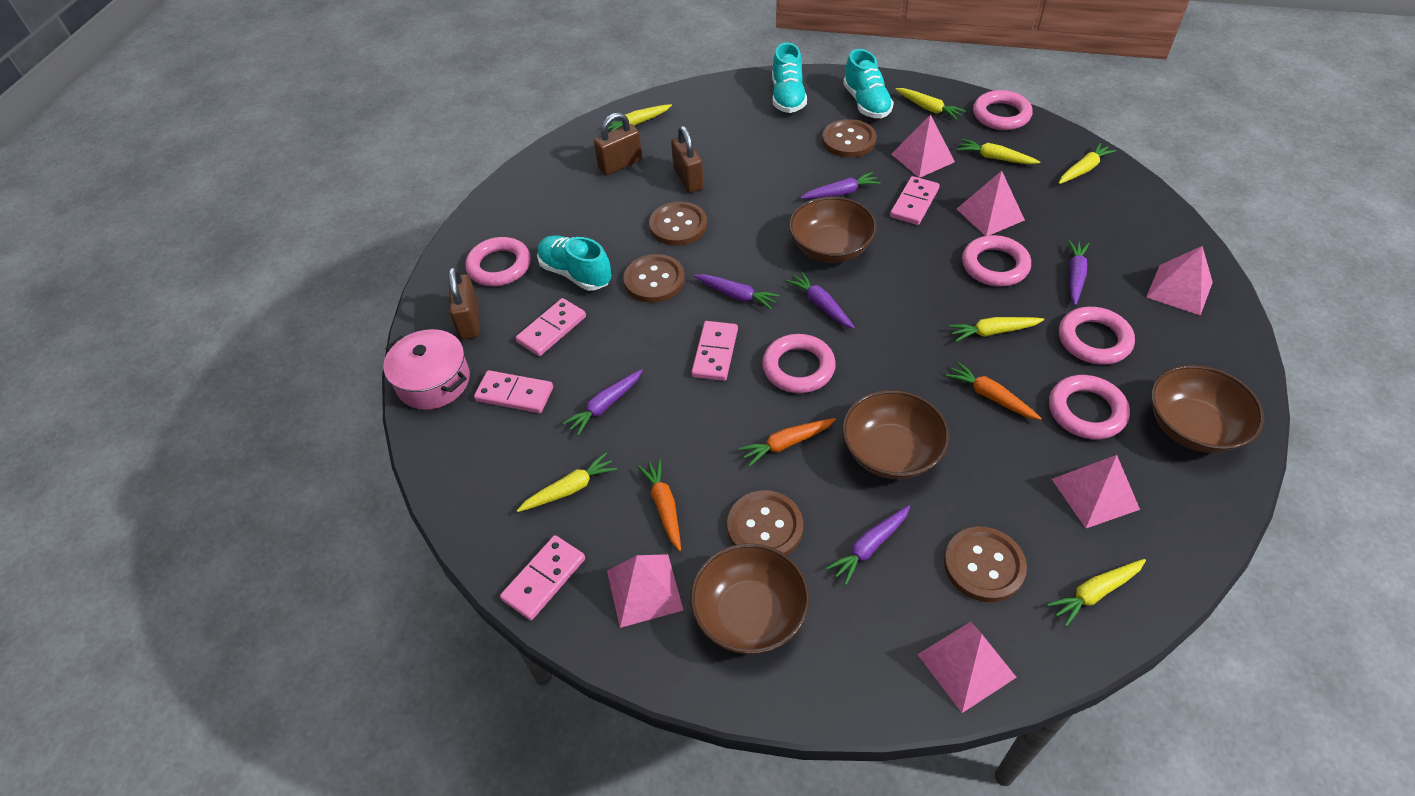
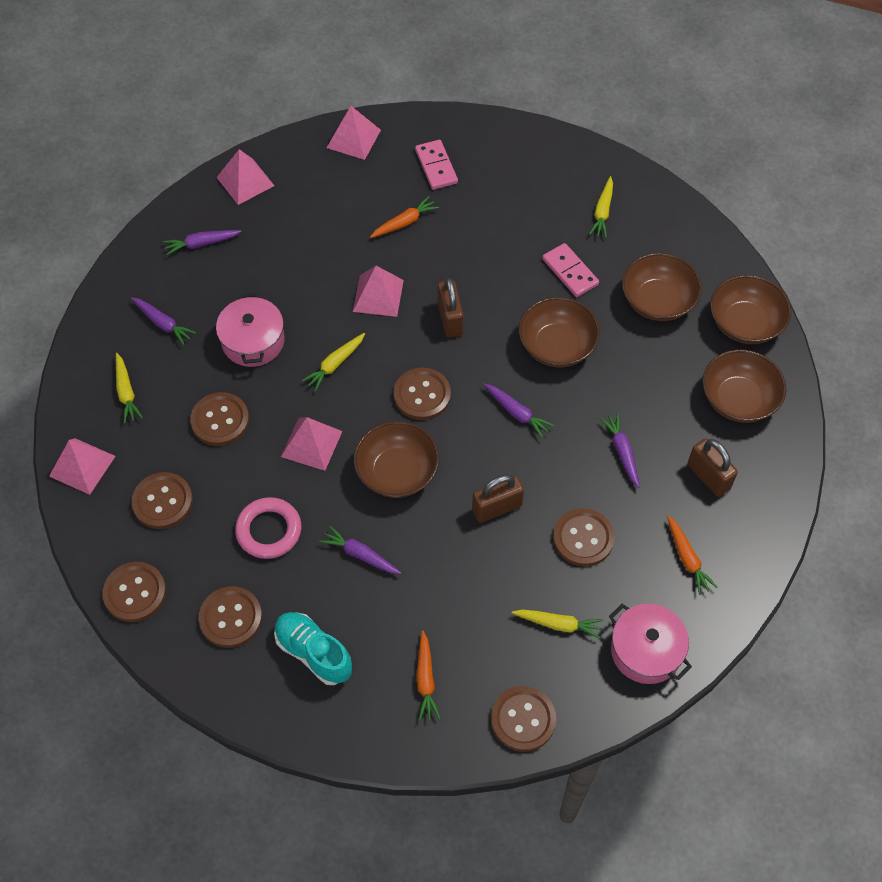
brown bowl: [690,543,810,654] [789,197,877,263] [842,390,950,479] [1151,365,1264,453] = 4 -> [354,421,439,498] [519,297,600,367] [622,253,702,321] [703,350,786,423] [710,275,791,344] = 5
brown button: [623,254,685,303] [649,201,707,246] [727,490,803,555] [822,119,877,158] [944,527,1027,602] = 5 -> [102,562,166,622] [131,472,193,529] [190,392,249,446] [198,586,262,648] [393,368,451,420] [491,686,556,752] [553,508,614,567] = 7
pink domino: [474,370,553,413] [500,535,585,620] [516,298,586,356] [691,321,738,381] [890,176,940,225] = 5 -> [415,140,458,190] [542,243,599,297] = 2
pink pot: [383,329,470,410] = 1 -> [216,293,285,367] [609,604,692,684] = 2
pink pyramid: [607,554,683,628] [891,114,955,178] [917,622,1017,713] [957,171,1025,236] [1052,455,1140,528] [1146,246,1213,316] = 6 -> [49,438,116,495] [216,149,275,205] [281,417,343,471] [327,106,381,160] [353,266,404,317] = 5
pink ring: [465,237,531,286] [762,334,836,393] [962,235,1031,286] [973,90,1033,130] [1049,375,1130,439] [1059,307,1135,365] = 6 -> [235,497,301,559] = 1
purple carrot: [563,369,643,436] [694,274,780,309] [786,271,855,329] [800,172,880,199] [826,505,910,585] [1068,240,1089,305] = 6 -> [131,297,196,345] [163,230,242,255] [319,526,401,574] [483,383,554,438] [600,413,640,488] = 5
turquoise shoe: [537,235,611,291] [772,42,807,113] [843,49,894,118] = 3 -> [274,612,352,685] = 1
yellow carrot: [517,453,617,512] [601,104,672,132] [895,88,965,120] [949,317,1044,342] [957,139,1040,164] [1047,559,1146,627] [1059,142,1116,184] = 7 -> [116,353,143,424] [302,333,365,391] [512,610,603,639] [589,176,613,238] = 4

